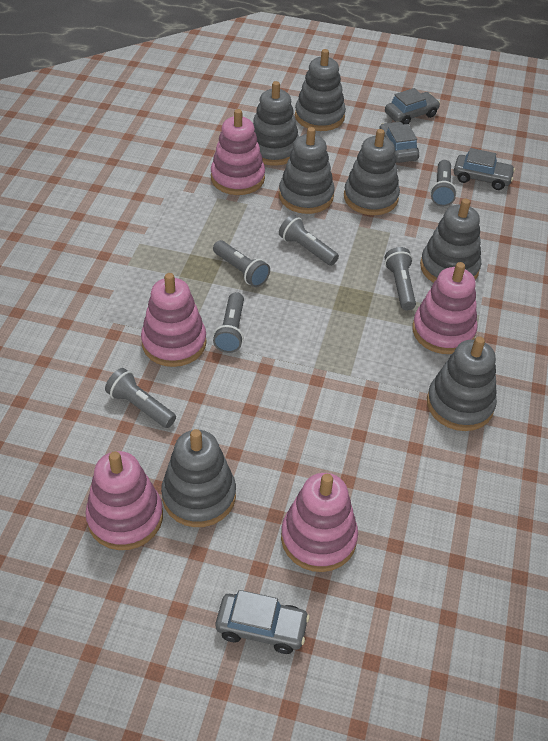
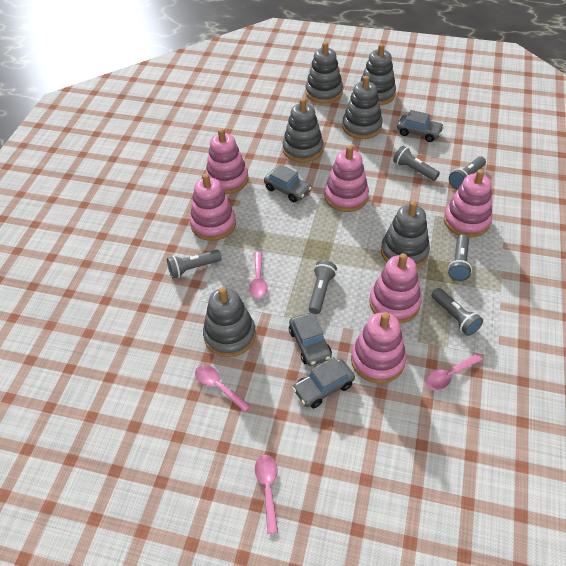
grey stacking toy: [161,429,236,527] [253,81,299,166] [279,127,334,214] [295,49,346,131] [344,129,400,215] [420,199,481,283] [427,336,497,431] = 7 -> [203,287,256,357] [282,98,323,163] [305,42,343,103] [342,76,383,139] [360,44,396,105] [381,201,430,268] = 6
pink spoon: none = 0 -> [195,365,251,412] [249,252,268,298] [255,455,278,534] [425,353,483,390] = 4
pink stacking toy: [85,451,163,550] [141,273,207,367] [211,109,265,195] [281,473,358,572] [412,262,478,354] = 5 -> [190,173,236,241] [206,128,248,194] [325,145,369,212] [351,312,406,384] [369,253,422,323] [444,169,492,238] = 6

